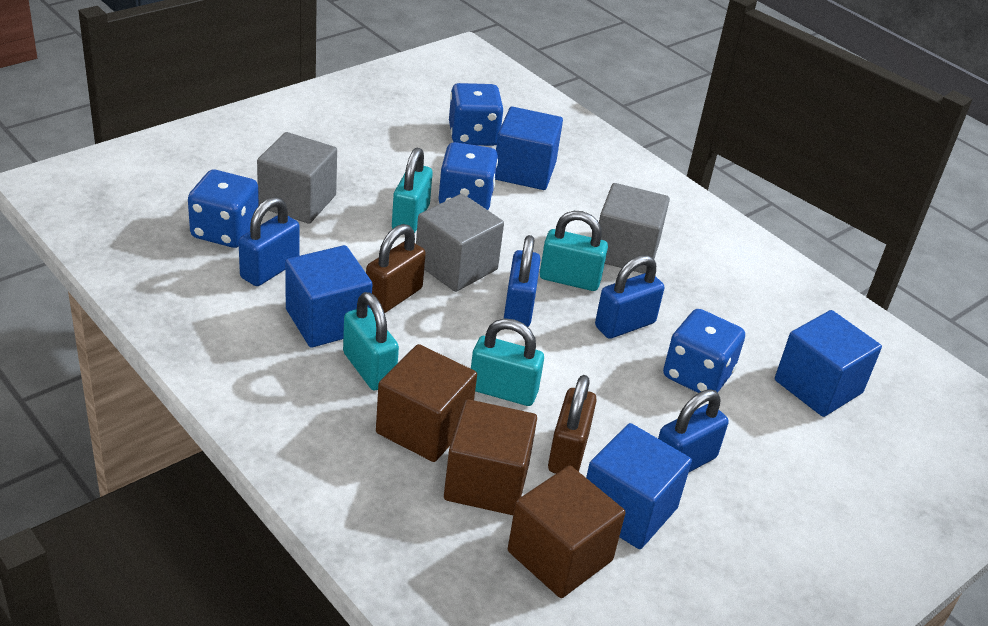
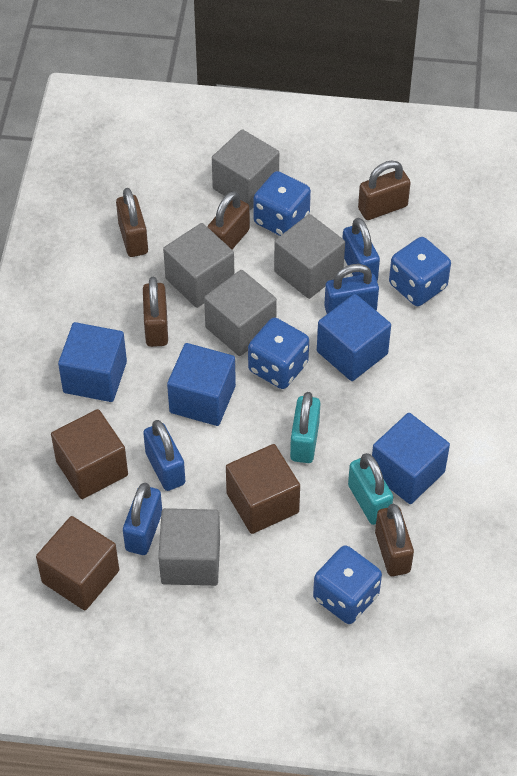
brown padlock: [366,224,426,313] [548,375,597,474] = 2 -> [116,188,148,257] [143,277,168,347] [207,191,250,249] [358,160,410,220] [375,504,414,576] = 5
grey cube: [257,132,337,224] [416,194,504,292] [599,183,670,274] = 3 -> [158,508,220,586] [163,223,234,308] [204,270,277,356] [212,129,279,210] [274,214,345,299] = 5
turquoise padlock: [343,292,399,390] [392,148,433,233] [471,318,544,406] [540,211,608,291] = 4 -> [290,392,320,463] [348,453,393,525] = 2

